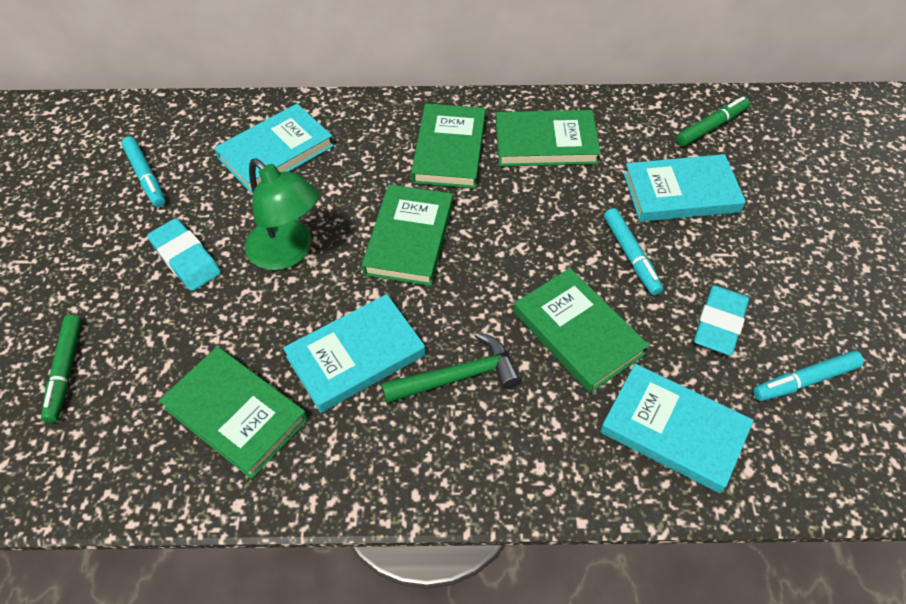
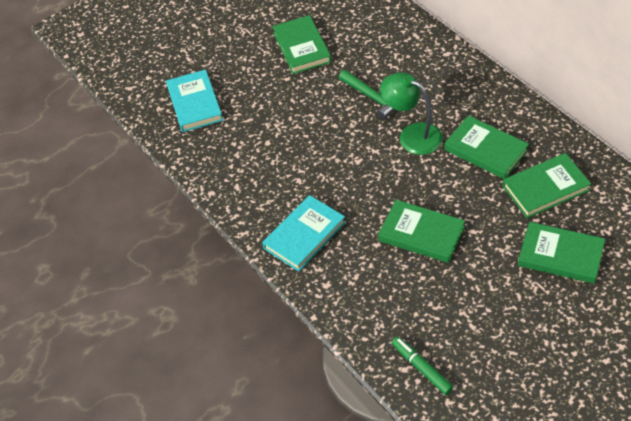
green marker: [41,315,82,423] [676,96,750,147] = 2 -> [392,337,453,395] = 1
turquoise book: [214,104,334,193] [283,294,426,413] [600,364,754,494] [624,154,746,222] = 4 -> [166,69,223,132] [262,195,346,272] = 2
turquoise eraser: [147,218,221,291] [694,285,749,356] = 2 -> none = 0
turquoise marker: [121,137,165,207] [604,208,663,295] [753,351,864,401] = 3 -> none = 0

